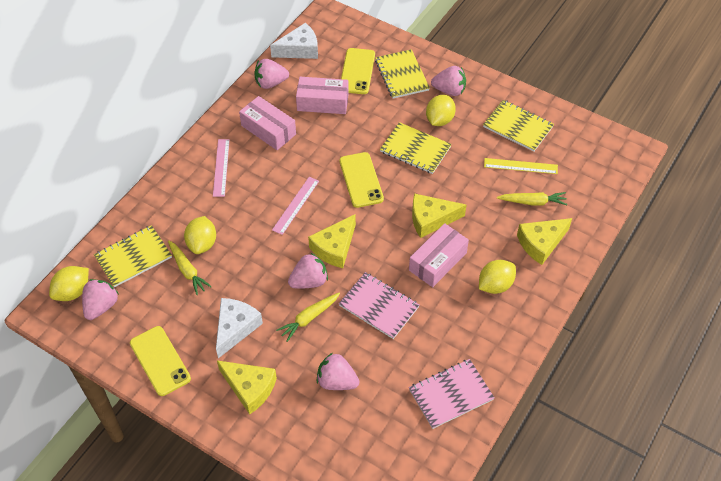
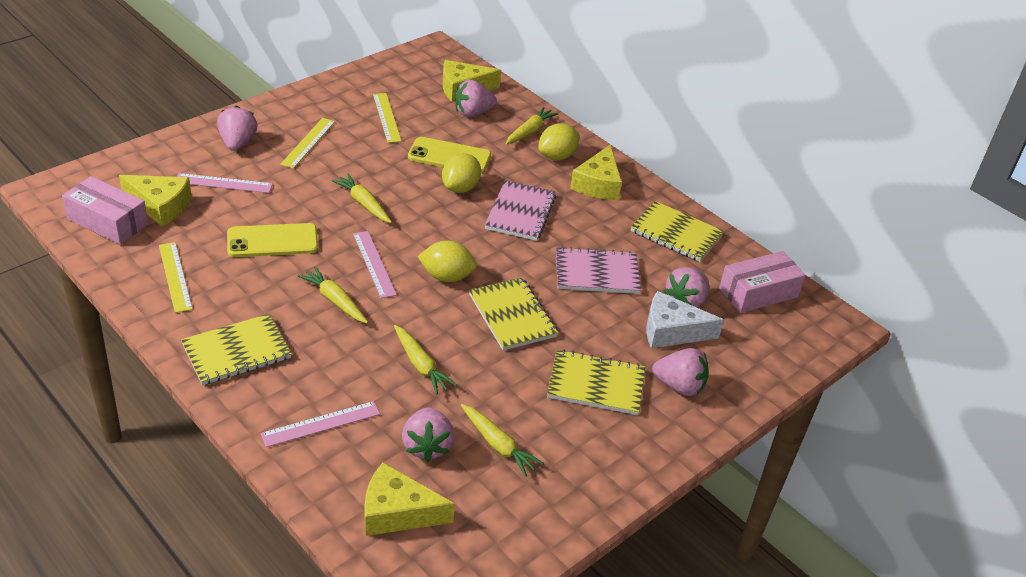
pink box: [239,96,296,150] [296,77,349,114] [409,223,469,287] = 3 -> [62,176,148,245] [719,251,806,313] = 2
pink ruler: [213,139,230,197] [272,177,319,235] = 2 -> [177,173,273,193] [261,401,380,447] [353,231,397,298] = 3
white cheese: [216,298,263,358] [270,23,318,59] = 2 -> [646,291,724,348] = 1
yellow carrot: [168,241,212,295] [276,292,340,342] [497,192,567,205] = 3 -> [298,266,368,323] [332,174,392,223] [394,325,457,395] [461,404,544,477] [506,107,558,145] = 5
yellow lemon: [49,266,89,301] [184,216,216,254] [426,95,456,126] [479,260,516,294] = 4 -> [417,241,477,282] [442,153,481,193] [538,123,579,160] = 3
yellow phone: [130,326,191,396] [339,152,384,208] [341,48,375,94] = 3 -> [227,223,318,257] [408,137,491,174] = 2
yellow ruler: [484,158,558,174] = 1 -> [159,242,193,313] [280,118,335,169] [373,93,402,143] = 3

